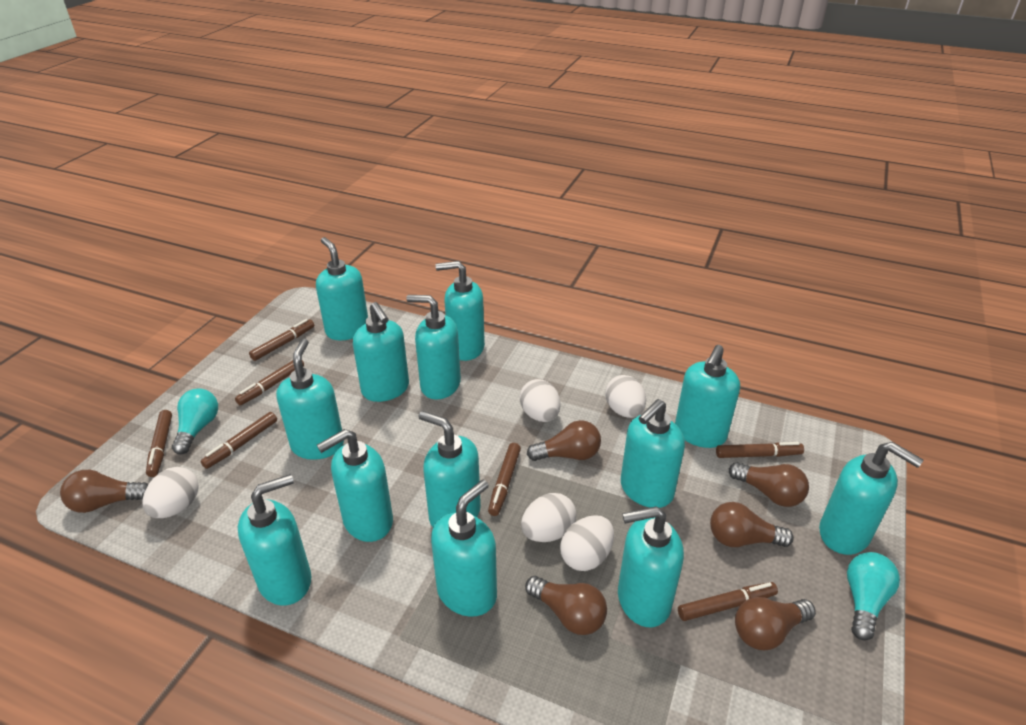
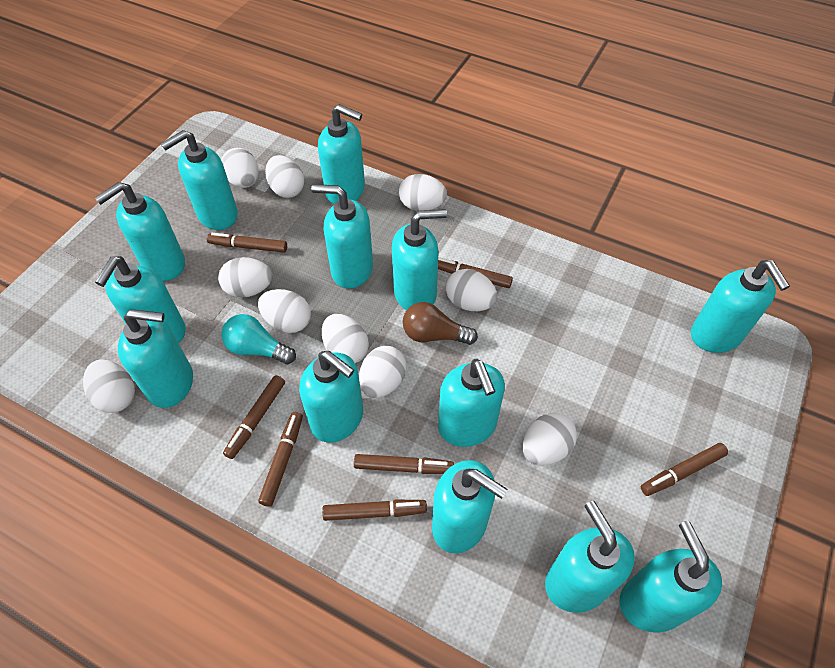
brown light bulb: [60,470,148,513] [525,576,607,635] [527,420,601,461] [710,502,794,547] [729,462,809,507] [735,597,816,650] = 6 -> [403,302,478,345] = 1
turquoise light bulb: [172,388,218,455] [847,552,900,641] = 2 -> [221,314,296,364] = 1
white egg: [143,467,199,518] [520,379,560,422] [521,493,576,542] [560,515,614,571] [605,375,646,418] = 5 -> [83,359,135,413] [218,257,273,298] [221,148,259,188] [258,289,311,333] [265,155,304,198] [322,314,369,363] [359,346,406,398] [399,174,447,211] [446,269,497,311] [522,412,577,466] = 10

